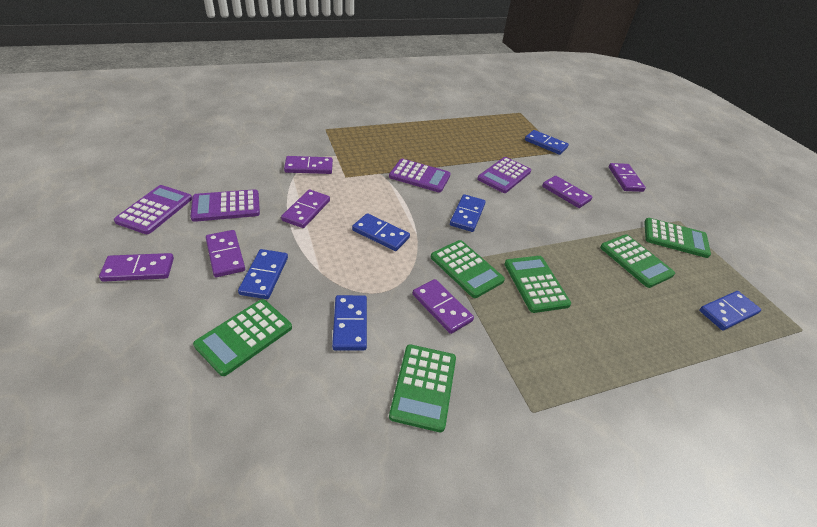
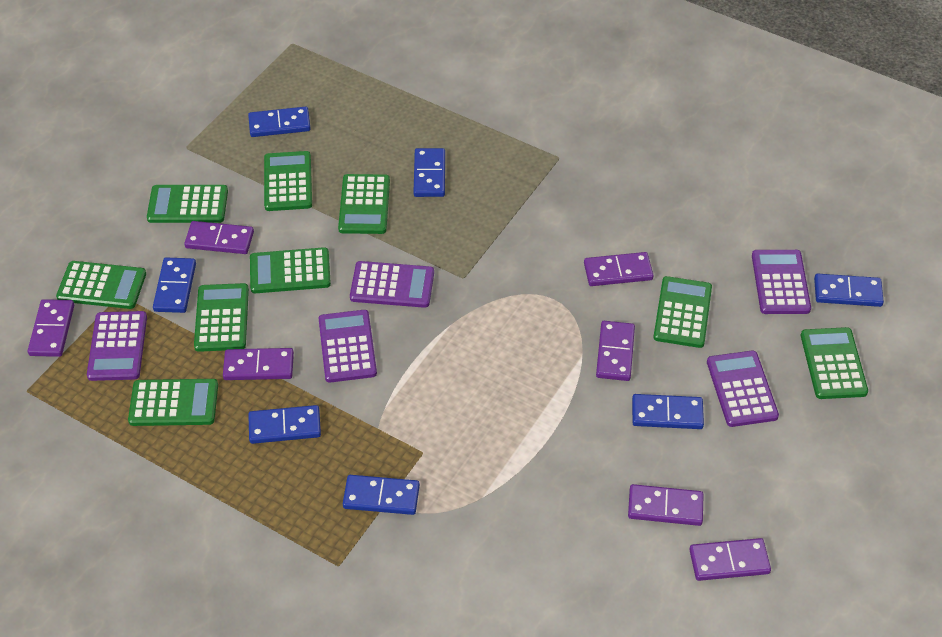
blue domino: [238,249,288,299] [332,295,367,351] [352,213,410,251] [450,194,486,232] [525,130,569,155] [699,291,761,331] = 6 -> [153,258,196,313] [248,107,311,137] [248,405,321,444] [343,475,420,515] [414,148,445,197] [632,394,704,429] [814,274,884,307] = 7
green calculator: [193,299,292,376] [389,344,456,432] [431,240,505,298] [505,256,571,313] [600,234,675,288] [644,218,711,258] = 6 -> [56,261,146,309] [128,379,218,426] [147,185,228,223] [194,283,249,352] [250,247,331,293] [264,151,312,211] [338,174,390,234] [653,276,712,348] [801,327,868,399] = 9
purple calculator: [114,185,192,234] [190,189,260,222] [389,159,451,193] [477,157,531,193] = 4 -> [87,311,147,381] [318,310,377,383] [350,261,434,308] [707,351,779,427] [752,250,811,314] = 5

